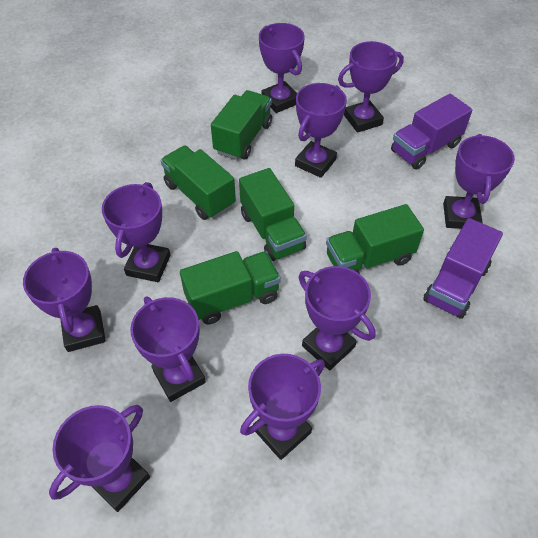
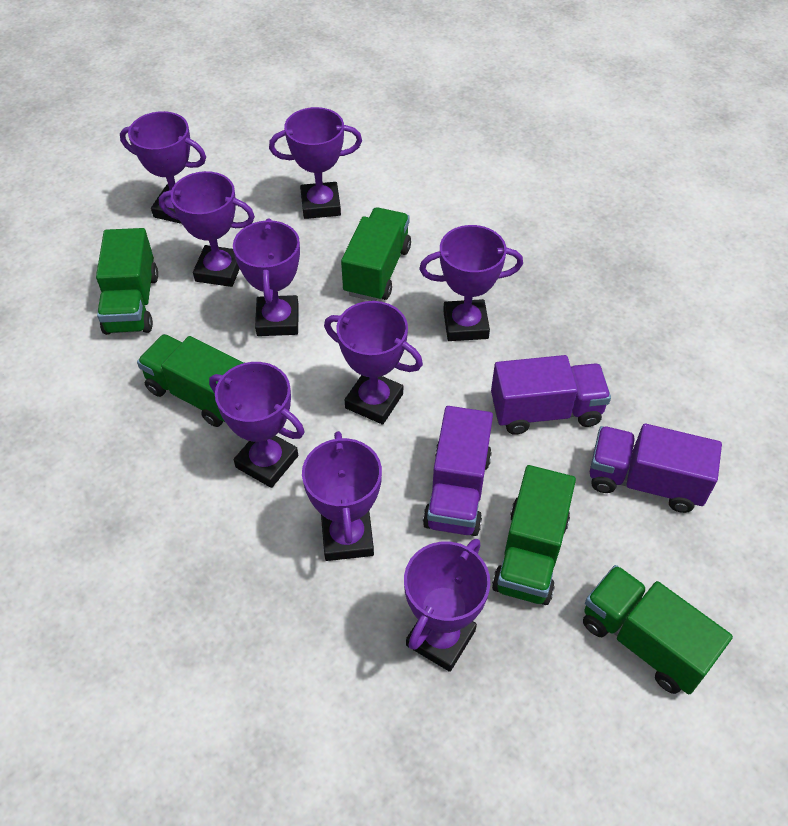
purple trophy: [23,248,106,352] [49,405,150,512] [102,182,170,282] [130,296,206,402] [240,354,325,460] [259,23,305,113] [295,83,347,178] [299,266,376,370] [338,41,404,133] [443,134,515,229] = 10 -> [120,111,206,224] [159,171,255,287] [209,362,304,488] [233,218,300,336] [269,107,362,219] [302,431,382,561] [324,301,423,424] [404,539,490,672] [419,225,523,341] = 9
purple truck: [391,94,472,169] [423,218,503,319] = 2 -> [423,406,493,536] [491,355,611,435] [590,424,722,513] = 3

